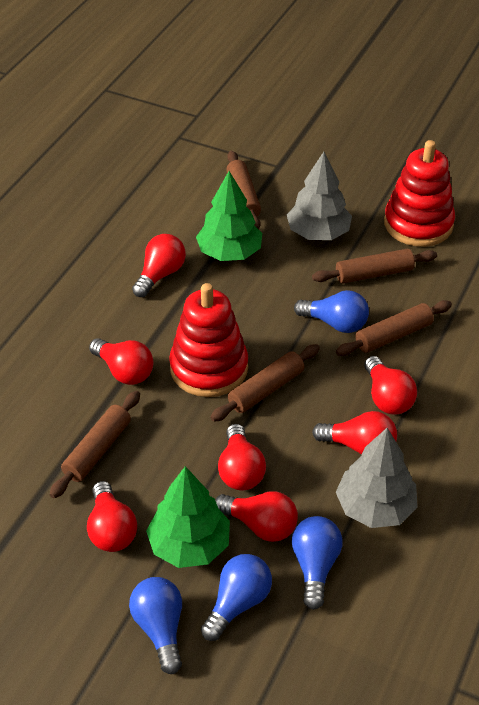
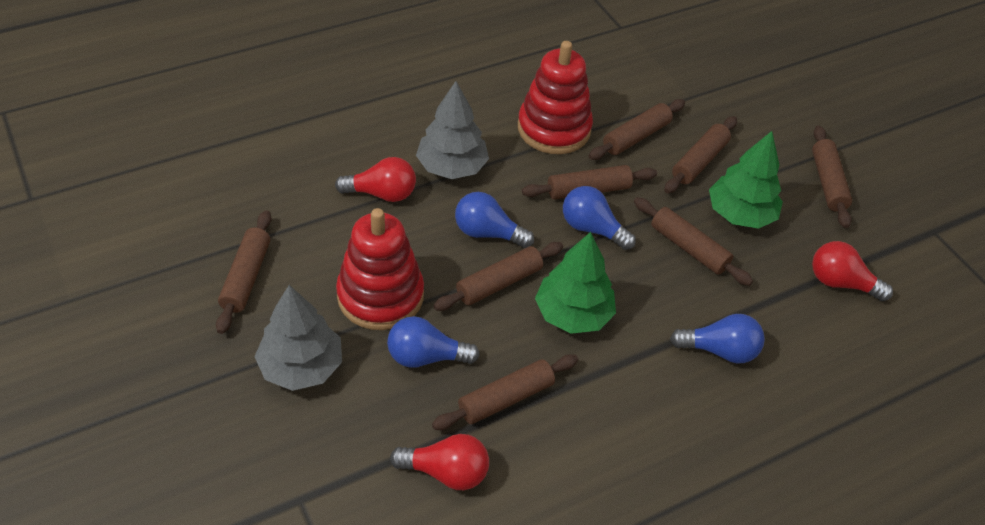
brown rolling pin: [50,391,140,498] [210,344,320,422] [226,151,261,229] [312,249,437,284] [336,300,452,356] = 5 -> [216,210,272,334] [432,354,578,430] [433,242,563,311] [522,165,657,200] [589,99,685,160] [634,197,753,286] [664,116,737,193] [812,126,852,228] = 8
red light bulb: [87,481,137,552] [89,338,153,385] [132,234,186,297] [215,491,298,542] [218,424,266,490] [312,411,397,455] [364,356,417,414] = 7 -> [335,157,416,202] [390,434,489,490] [812,241,893,301] = 3

